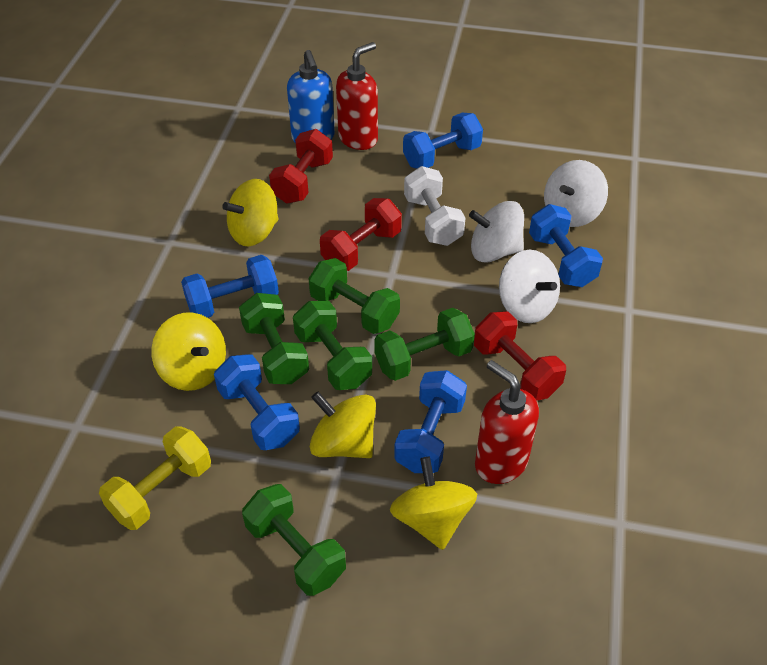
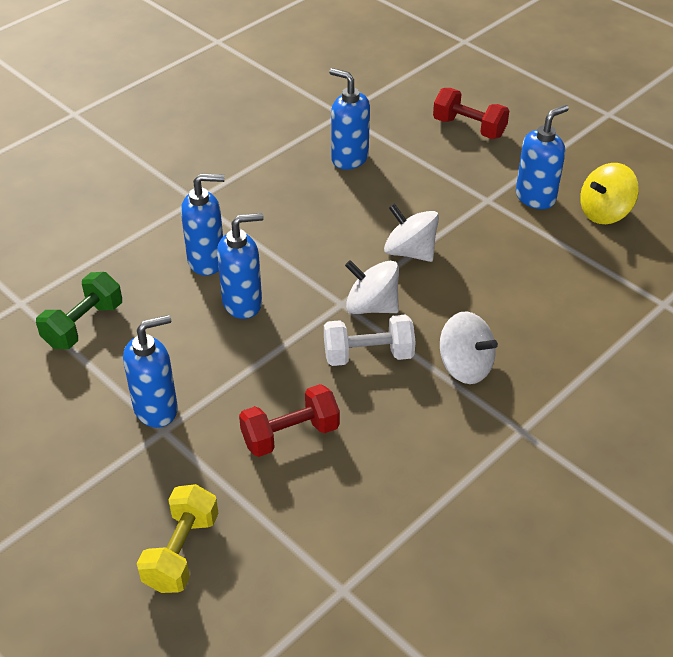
blue dumbbell: [181,255,279,318] [214,354,300,450] [394,370,467,473] [403,113,483,169] [529,204,603,287] = 5 -> none = 0
blue soap dispenser: [287,50,335,143] = 1 -> [123,315,178,428] [181,173,225,276] [217,213,264,319] [329,68,370,170] [516,105,569,209] = 5
green dumbbell: [239,293,309,384] [242,484,346,596] [293,301,372,390] [308,258,400,334] [374,308,475,381] = 5 -> [36,272,122,349] = 1
red dumbbell: [269,129,333,204] [320,198,402,271] [474,311,566,401] = 3 -> [239,384,340,457] [433,88,509,139] = 2
red soap dispenser: [336,42,378,150] [475,360,539,484] = 2 -> none = 0
yellow spinning top: [151,313,226,391] [222,179,279,246] [310,391,376,458] [390,457,477,550] = 4 -> [580,163,639,224] = 1

